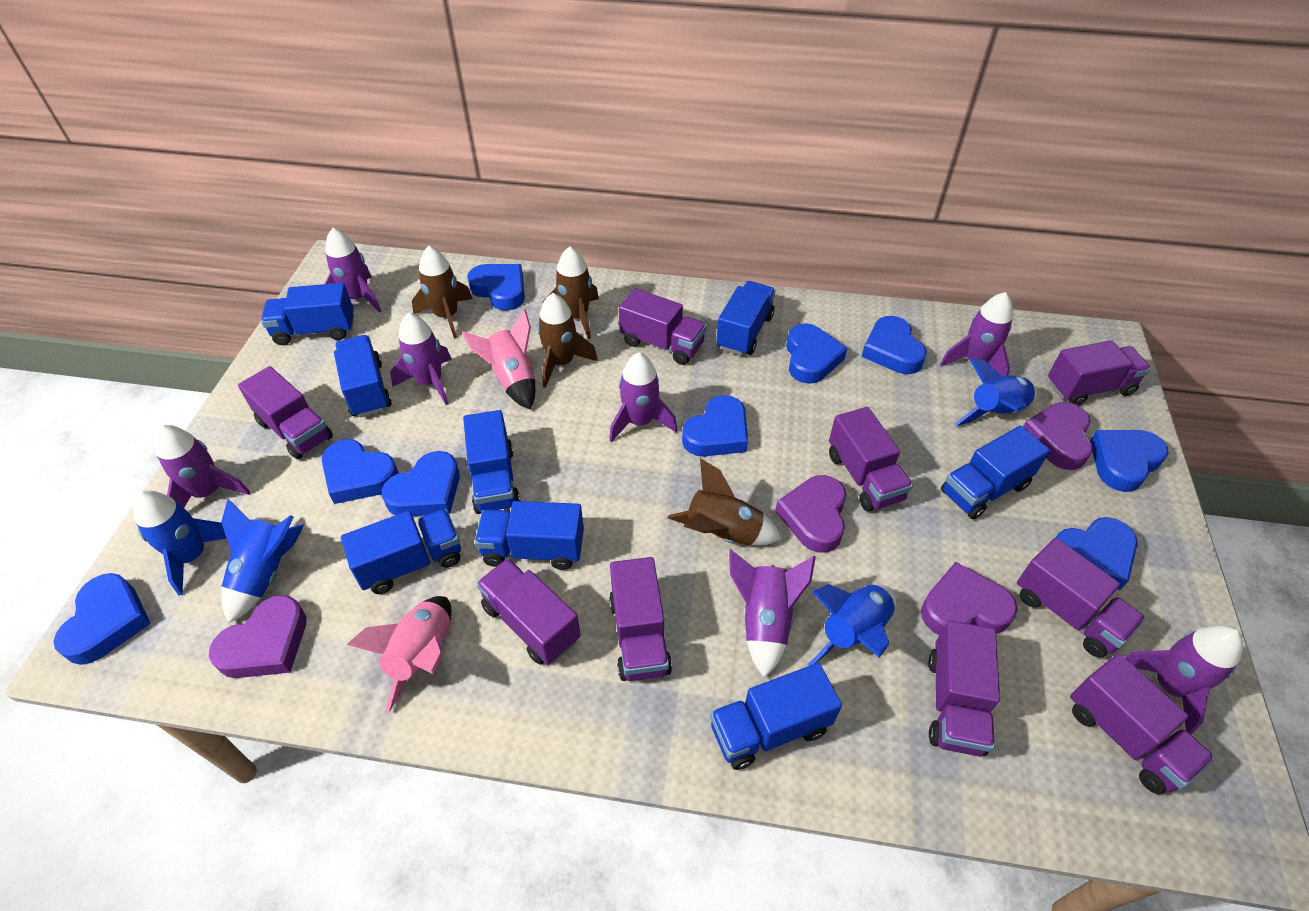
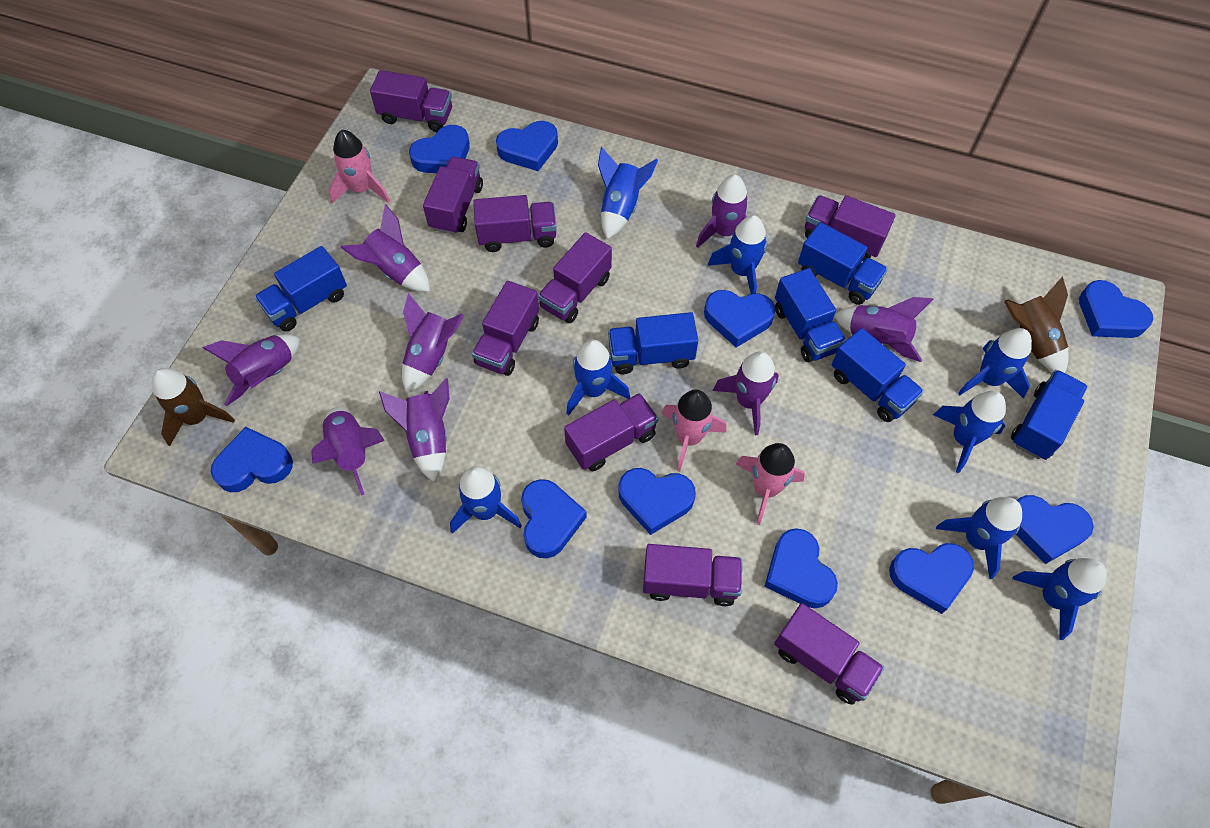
blue heart: [53,573,151,665] [322,439,399,504] [382,451,460,516] [467,264,525,311] [682,395,748,457] [786,323,847,384] [861,316,927,374] [1055,517,1138,590] [1090,430,1169,492] = 9 -> [211,427,293,492] [409,125,470,173] [496,121,558,171] [521,479,587,558] [618,468,696,535] [704,290,776,347] [764,528,838,609] [889,543,974,614] [1016,495,1094,564] [1079,280,1153,338] = 10
blue rocket: [133,490,227,595] [221,499,304,623] [808,584,896,666] [954,359,1037,426] = 4 -> [450,466,522,534] [566,340,630,416] [598,147,658,239] [708,215,767,294] [933,391,1006,473] [936,497,1022,579] [958,328,1032,399] [1012,558,1107,640] = 8
blue truck: [261,283,354,345] [334,335,392,417] [341,509,461,594] [463,410,520,514] [475,501,584,570] [710,663,842,770] [716,281,776,356] [941,426,1050,519] = 8 -> [254,246,347,331] [608,312,698,374] [775,268,846,362] [798,222,888,305] [832,328,924,422] [1011,370,1088,460] = 6
brown rocket: [412,246,473,338] [537,293,598,388] [543,247,599,339] [668,458,781,545] = 4 -> [152,368,235,446] [1004,276,1068,373] = 2
pink rocket: [347,596,451,713] [462,309,535,409] = 2 -> [329,130,390,204] [662,389,726,472] [735,443,805,525] = 3
purple heart: [209,595,306,678] [775,475,846,553] [921,562,1018,635] [1023,402,1093,470] = 4 -> none = 0
purple rocket: [154,425,250,508] [325,228,382,313] [390,312,452,405] [609,353,678,442] [729,549,816,678] [940,292,1013,376] [1125,625,1243,735] = 7 -> [203,334,300,406] [311,407,385,495] [340,204,430,292] [379,378,449,483] [402,293,464,394] [696,175,747,248] [713,351,778,435] [834,297,934,362] = 8

